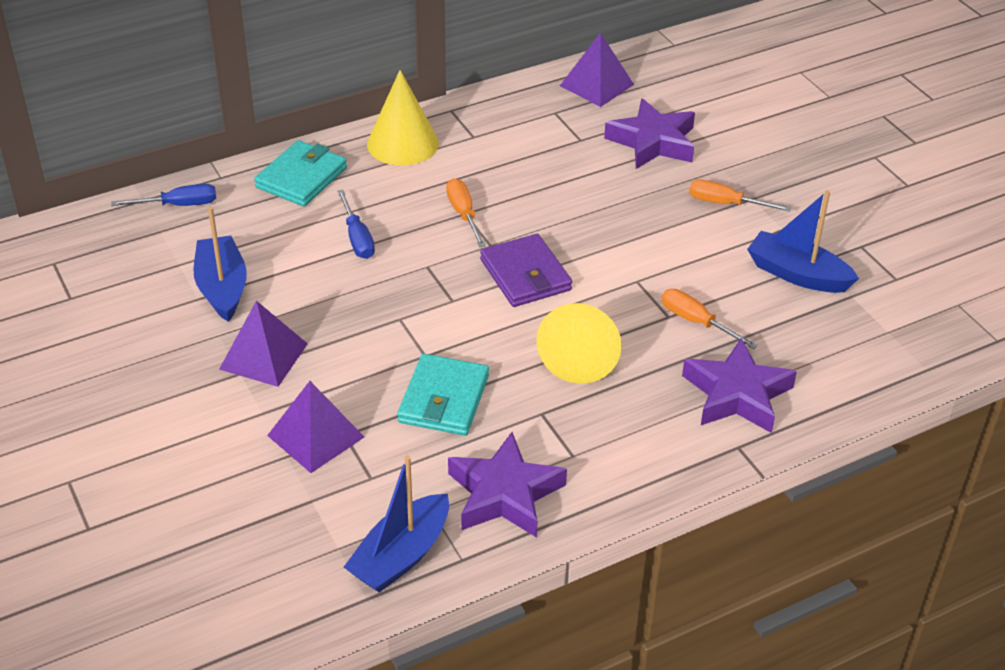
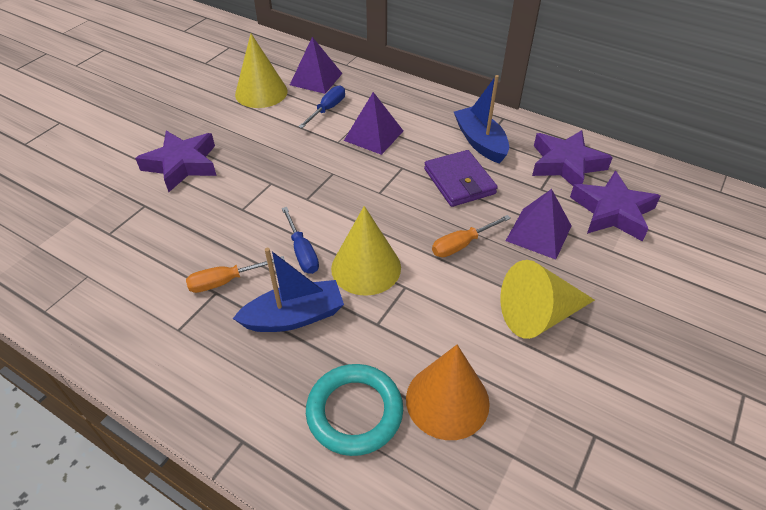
blue boat: [193,207,247,322] [344,456,449,593] [747,190,859,293] = 3 -> [233,248,344,332] [454,75,509,164] = 2
orange cone: none = 0 -> [406,345,490,440] = 1
orange screwdriver: [446,179,486,247] [662,289,758,349] [689,180,791,212] = 3 -> [186,256,285,293] [432,215,511,257] = 2
turquoise ring: none = 0 -> [306,364,403,456] = 1
turquoise wallet: [254,140,347,206] [397,354,489,435] = 2 -> none = 0
yellow cone: [367,70,439,166] [536,303,622,384] = 2 -> [235,34,288,108] [331,206,401,296] [500,260,595,339] = 3

